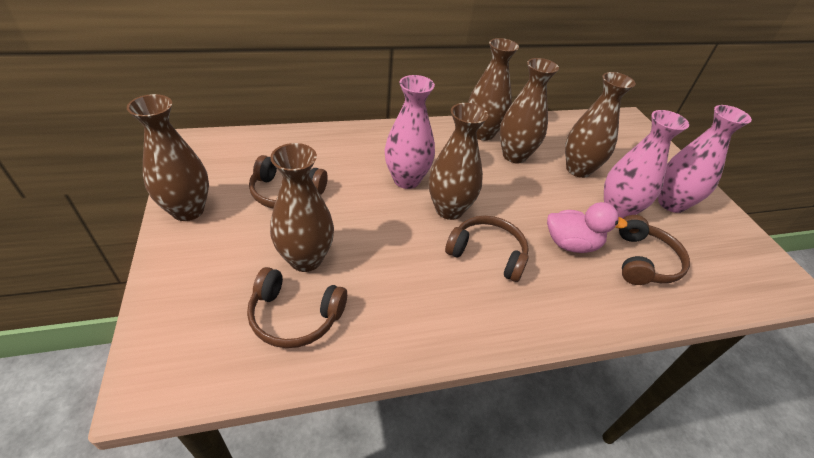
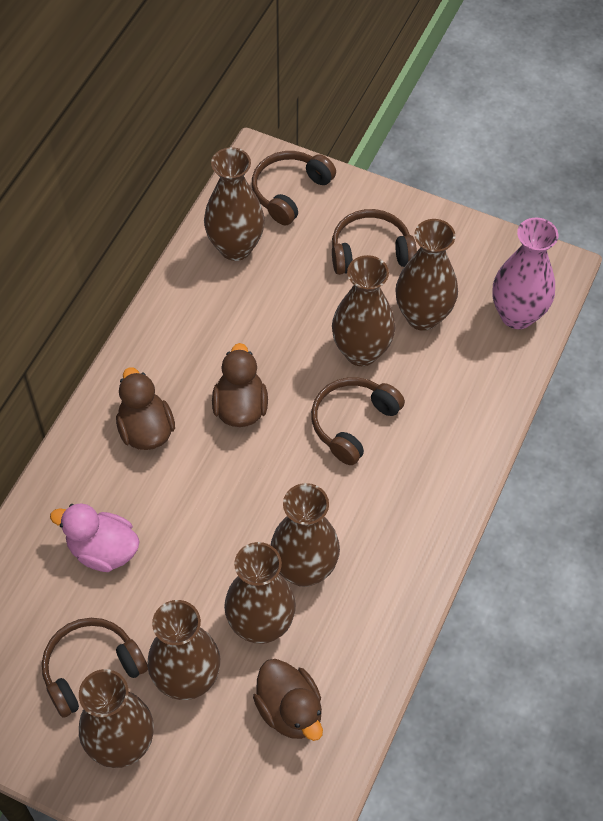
brown duck: none = 0 -> [116,367,175,450] [212,343,268,427] [253,659,323,741] = 3
brown vase: [127,94,209,221] [270,143,334,272] [429,103,488,220] [468,38,519,141] [500,58,559,163] [565,72,636,178] = 6 -> [79,669,154,768] [147,600,220,700] [204,147,265,261] [224,542,296,644] [271,483,340,587] [332,255,395,366] [395,219,458,331] = 7
pink vase: [385,75,435,189] [604,110,689,218] [658,105,752,213] = 3 -> [492,218,558,329] = 1

